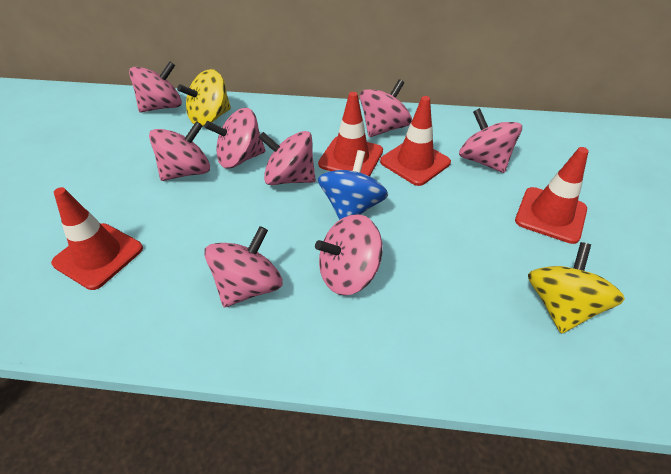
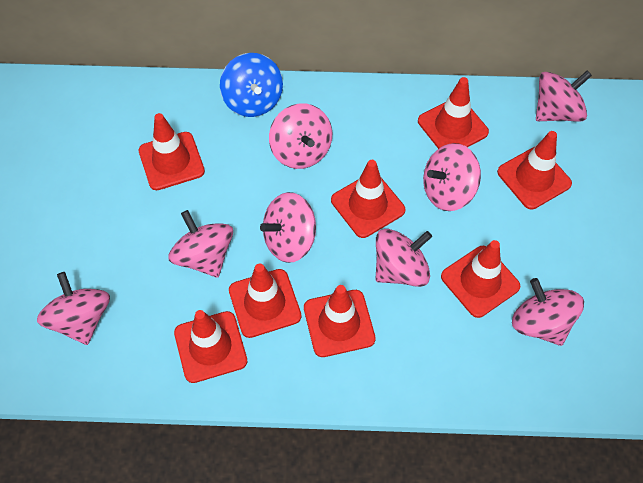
red traffic cone: [51,187,143,290] [318,92,383,176] [380,96,451,186] [515,147,589,244] = 4 -> [138,113,205,190] [174,310,247,383] [229,263,301,338] [304,285,376,357] [331,160,405,238] [418,77,489,149] [441,240,520,318] [497,131,572,209] = 8
yellow spinning top: [177,69,231,126] [528,242,625,334] = 2 -> none = 0

